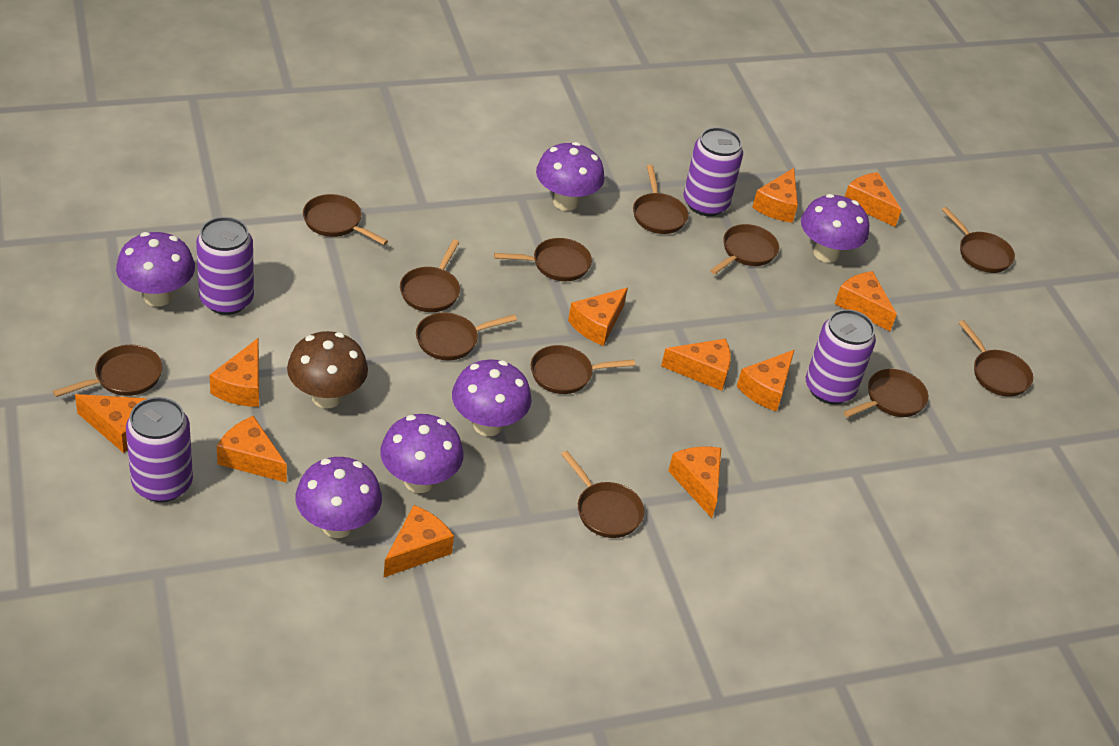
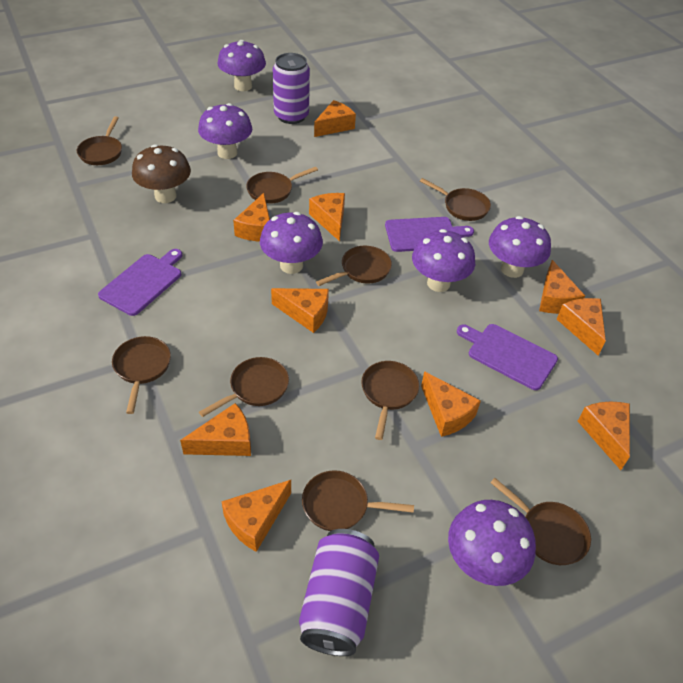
brown pan: [53,345,162,397] [303,194,388,245] [400,240,460,312] [416,313,517,360] [494,238,592,281] [531,345,635,394] [561,451,644,538] [633,165,688,234] [710,224,779,274] [843,369,928,417] [942,207,1015,273] [959,320,1033,397] = 12 -> [77,116,122,165] [112,336,171,414] [199,357,289,417] [246,167,318,204] [302,470,414,531] [316,246,392,286] [361,361,419,440] [420,178,491,221] [490,478,591,565] = 9
orange cheese: [75,394,148,453] [210,338,259,407] [217,416,287,483] [384,505,454,577] [568,288,628,346] [661,339,731,391] [668,447,721,518] [737,350,794,412] [752,168,798,223] [835,271,897,331] [845,172,901,227] = 11 -> [180,403,251,456] [221,480,291,552] [233,193,270,242] [271,288,329,333] [309,193,345,241] [314,100,356,137] [421,371,481,437] [539,260,585,314] [557,298,606,356] [578,401,630,470] = 10
purple can: [126,397,193,502] [196,217,254,315] [684,127,743,216] [806,309,876,404] = 4 -> [273,53,310,124] [299,529,379,656] = 2
purple cutting board: none = 0 -> [98,249,182,316] [385,217,474,252] [457,324,558,390] = 3

